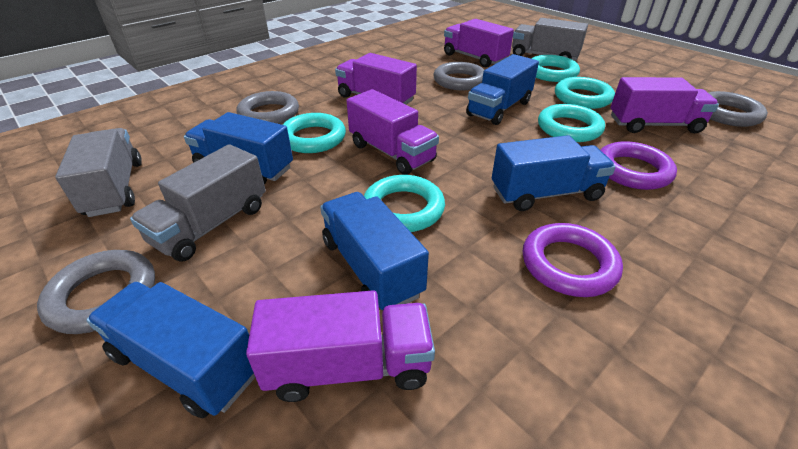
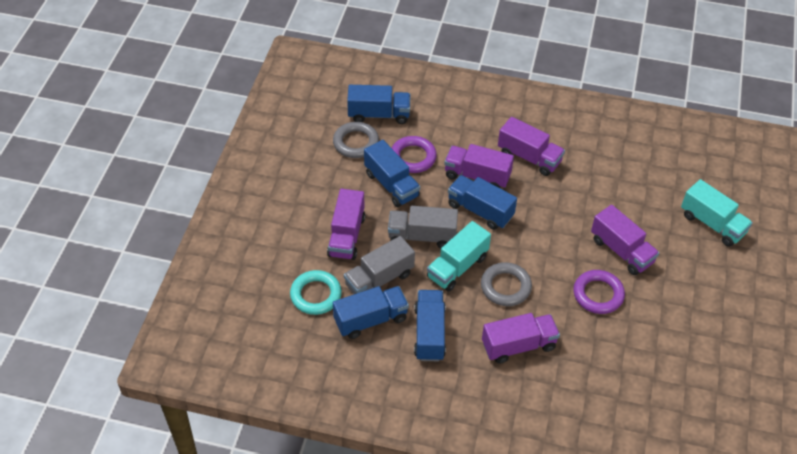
grey ring: [37,250,155,334] [236,91,299,124] [434,62,484,90] [708,91,768,127] = 4 -> [333,122,379,158] [481,262,532,306] = 2
grey truck: [55,128,142,217] [130,144,266,262] [512,18,588,60] = 3 -> [344,236,415,294] [388,206,458,248] = 2
turquoise ring: [283,113,346,153] [364,175,445,232] [531,55,580,82] [538,104,605,142] [555,77,615,109] = 5 -> [290,270,342,315] = 1
turquoise truck: none = 0 -> [427,221,491,292] [681,179,753,247] = 2

